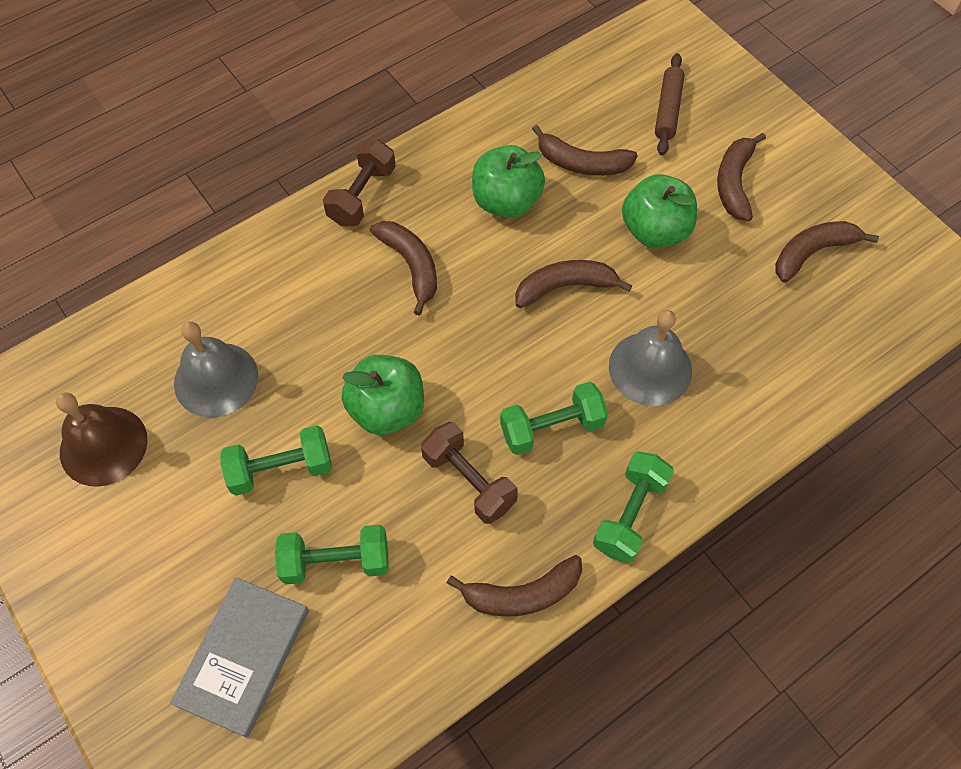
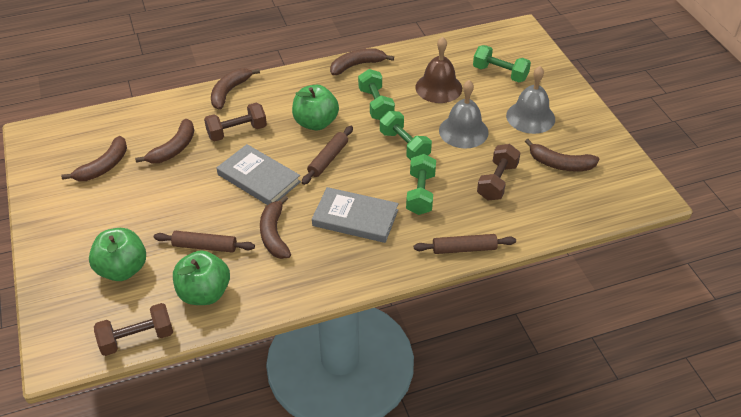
brown dumbbell: [323,139,396,226] [421,422,518,524] = 2 -> [94,303,173,356] [204,103,267,142] [477,144,520,200] = 3
brown rolling pin: [655,53,685,156] = 1 -> [154,231,255,253] [302,126,353,185] [414,234,516,254] = 3
grey book: [170,577,309,738] = 1 -> [217,144,301,205] [312,187,399,243] = 2

